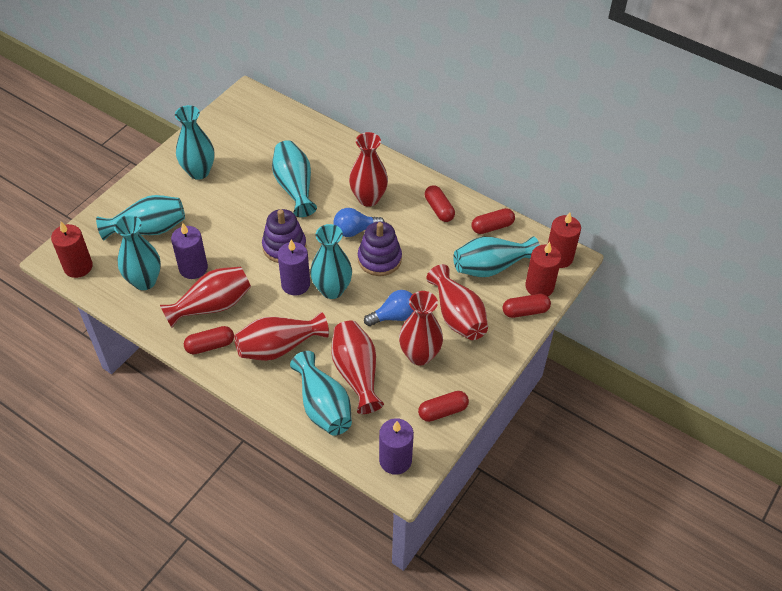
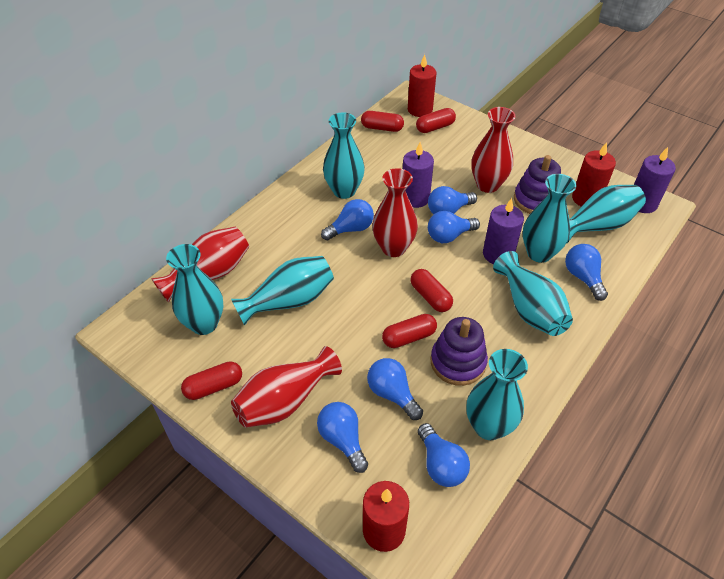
blue light bulb: [333,208,385,237] [364,290,414,326] = 2 -> [317,402,368,473] [321,199,374,241] [367,358,423,420] [418,423,470,487] [428,186,477,214] [428,211,480,243] [565,244,608,301] = 7
red vase: [160,266,251,328] [234,312,329,361] [331,320,384,414] [349,132,388,207] [399,291,443,366] [427,264,488,340] = 6 -> [151,227,249,303] [231,346,342,428] [372,168,418,257] [471,107,515,193] = 4

